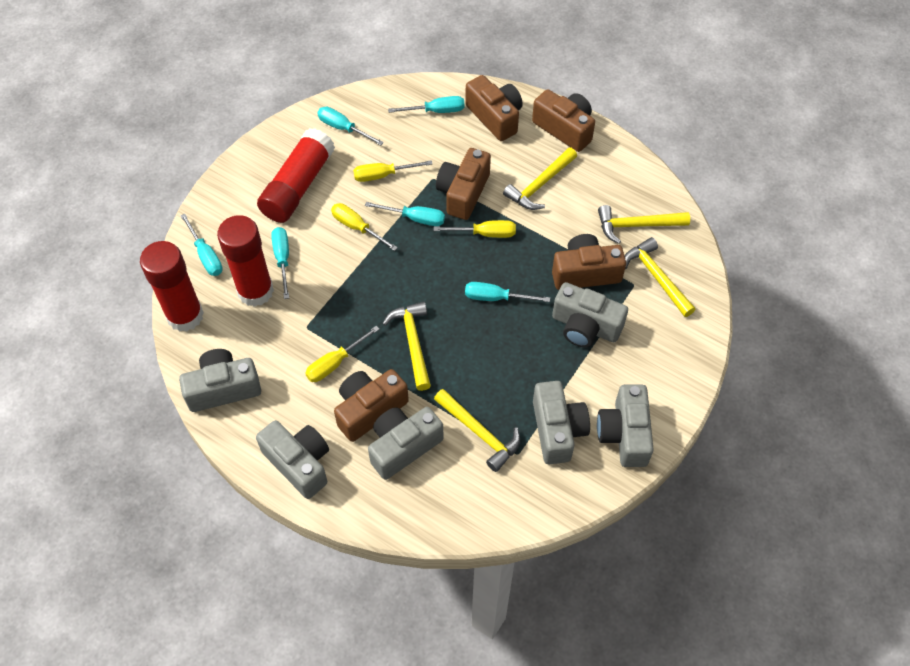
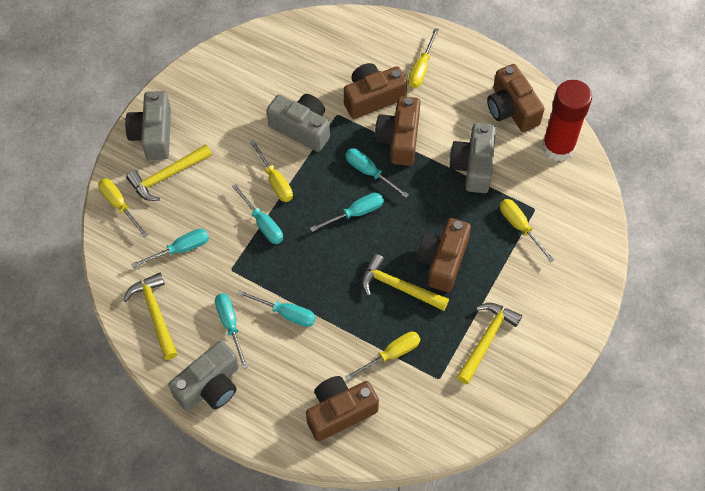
grey camera: [179,349,261,412] [256,420,329,499] [368,407,444,480] [533,381,590,464] [552,282,628,347] [597,385,654,467] = 6 -> [125,91,171,160] [168,341,239,411] [267,94,330,152] [449,123,496,193] = 4
red glue stick: [140,241,204,332] [217,215,274,307] [257,128,335,223] = 3 -> [542,80,592,161] = 1
yellow hammer: [382,302,431,391] [434,389,520,472] [503,147,577,210] [598,205,690,244] [624,237,696,317] = 5 -> [123,272,177,360] [126,144,212,201] [362,254,449,311] [457,303,522,384] = 4
yellow screwdriver: [305,326,379,382] [331,203,398,251] [353,160,432,182] [434,220,516,238] = 4 -> [98,178,148,237] [250,140,293,202] [345,332,420,380] [408,28,439,88] [500,199,554,262] = 5

